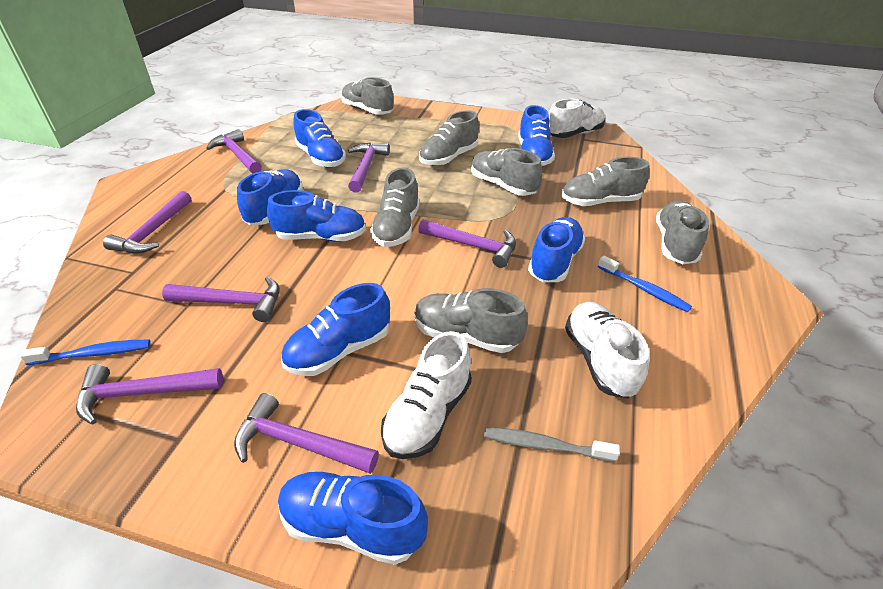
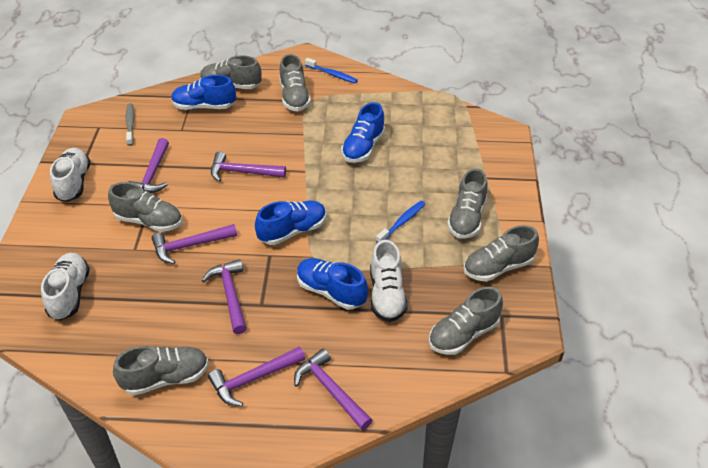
blue shoe: [237,169,303,225] [267,190,366,242] [278,472,428,565] [281,283,390,376] [293,109,346,168] [518,105,555,166] [528,217,585,282] = 7 -> [171,75,236,110] [255,201,326,245] [297,258,368,310] [341,102,385,163] = 4
purple hammer: [76,364,223,424] [103,191,192,254] [162,276,280,322] [206,129,262,173] [234,393,379,474] [348,143,390,193] [418,219,516,268] = 7 -> [128,138,169,193] [152,224,237,264] [201,259,247,334] [208,347,305,406] [211,152,286,182] [294,348,373,430] = 6

